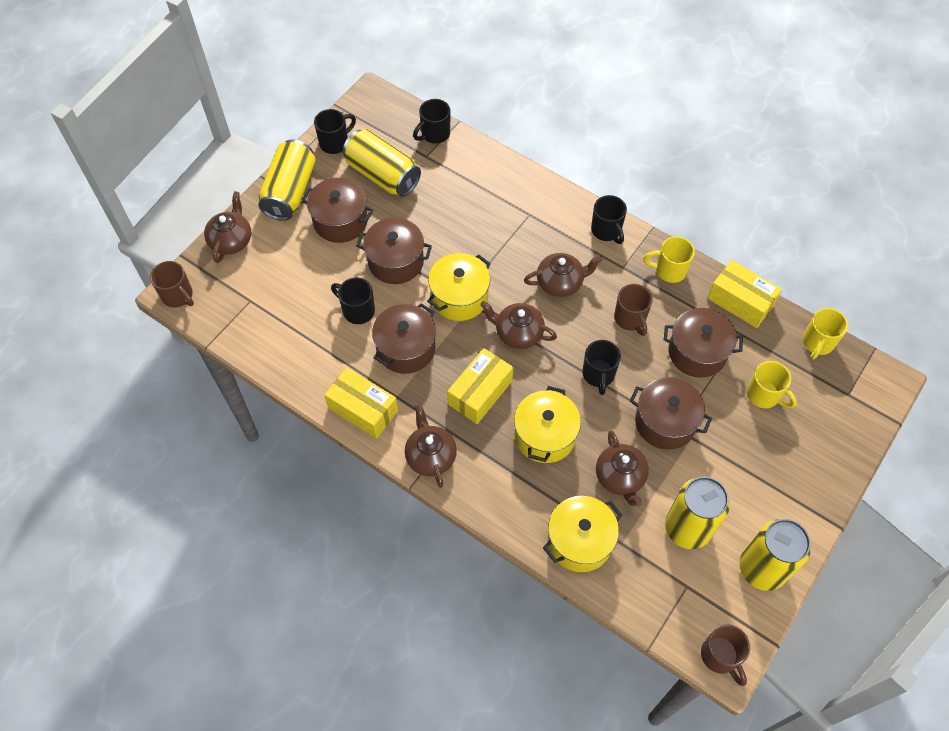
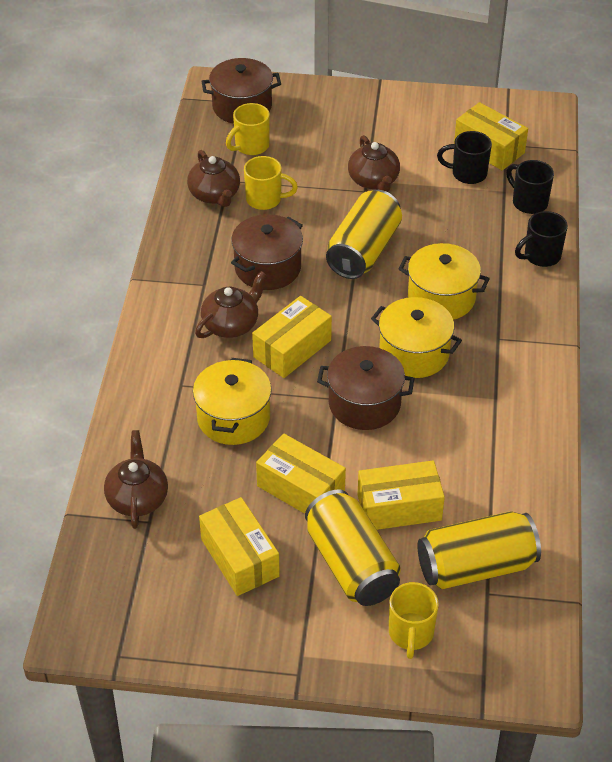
black mug: [314,109,356,154] [331,278,375,324] [413,99,450,143] [582,340,621,395] [591,195,627,244] = 5 -> [437,131,492,184] [506,160,554,214] [515,211,568,267] = 3
brown mug: [150,261,194,308] [614,284,653,336] [701,624,750,686] = 3 -> none = 0
brown pot: [302,178,374,243] [356,218,432,284] [372,303,436,374] [630,377,712,449] [664,308,743,378] = 5 -> [201,58,281,124] [231,214,303,290] [317,346,414,430] = 3
brown teapot: [204,191,251,263] [404,403,457,488] [480,301,557,349] [524,253,603,297] [596,431,649,507] = 5 -> [104,430,168,529] [187,150,240,207] [195,271,266,338] [348,135,400,192] = 4
yellow box: [324,368,398,439] [447,348,513,424] [708,260,782,328] = 3 -> [199,497,280,596] [252,296,332,378] [256,433,346,514] [357,460,445,530] [454,102,528,170] = 5
yellow can: [258,140,316,221] [343,129,421,197] [665,476,730,549] [739,519,811,591] = 4 -> [305,489,401,606] [326,190,402,279] [417,511,541,589] = 3

